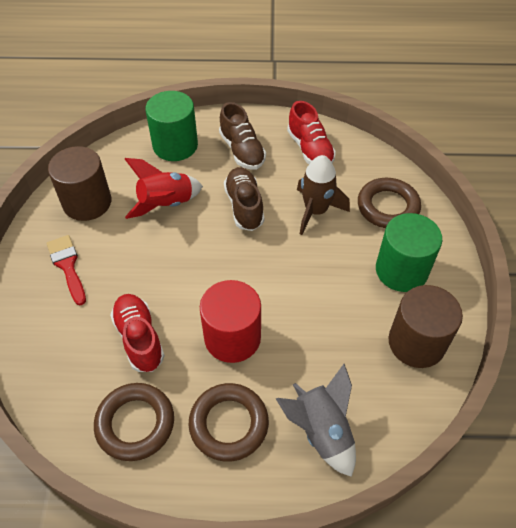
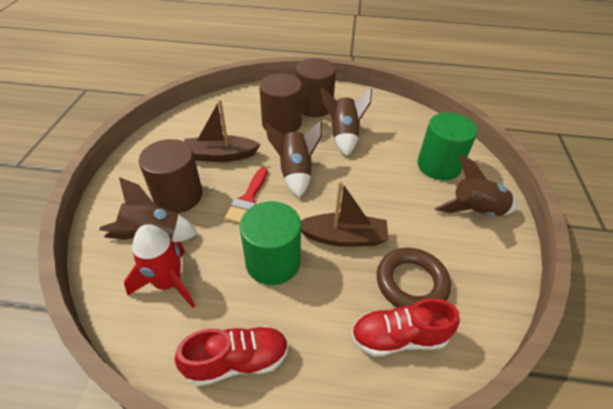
brown boat: none = 0 -> [184,99,261,162] [301,181,389,247] = 2
brown cylinder: [48,146,111,221] [389,285,463,368] = 2 -> [139,139,202,213] [259,74,302,135] [296,58,336,117] = 3
brown ring: [94,383,174,461] [189,383,269,462] [358,178,421,228] = 3 -> [377,248,451,308] = 1
brown rocket: [297,155,350,235] = 1 -> [99,177,198,242] [265,120,322,198] [321,88,372,156] [435,154,518,216] = 4
brown shoe: [219,102,266,170] [224,167,264,231] = 2 -> none = 0
grey rocket: [276,364,356,477] = 1 -> none = 0
red cylinder: [200,280,261,363] = 1 -> none = 0

